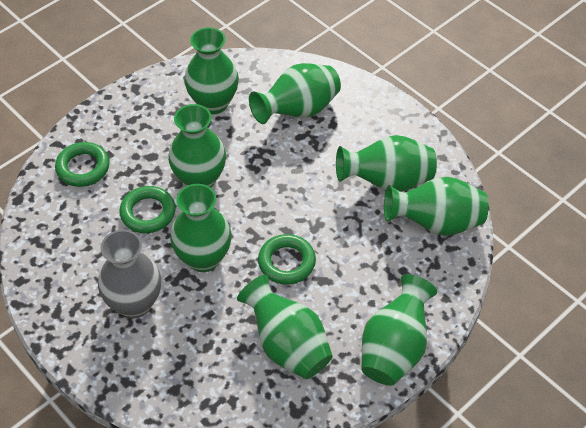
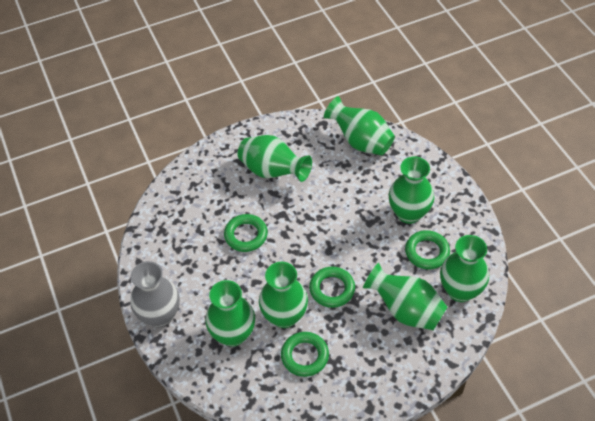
green ring: [55,142,110,187] [119,186,176,233] [258,234,316,285] = 3 -> [224,214,268,252] [281,332,329,377] [309,267,355,308] [405,230,450,269] = 4
green vase: [168,104,226,188] [170,184,231,272] [184,27,239,114] [237,274,333,379] [249,63,341,124] [336,135,437,192] [362,274,437,386] [384,177,489,236] = 8 -> [205,280,255,347] [238,135,312,182] [259,262,308,328] [324,96,395,156] [363,263,447,330] [389,157,434,224] [440,235,489,302] = 7

